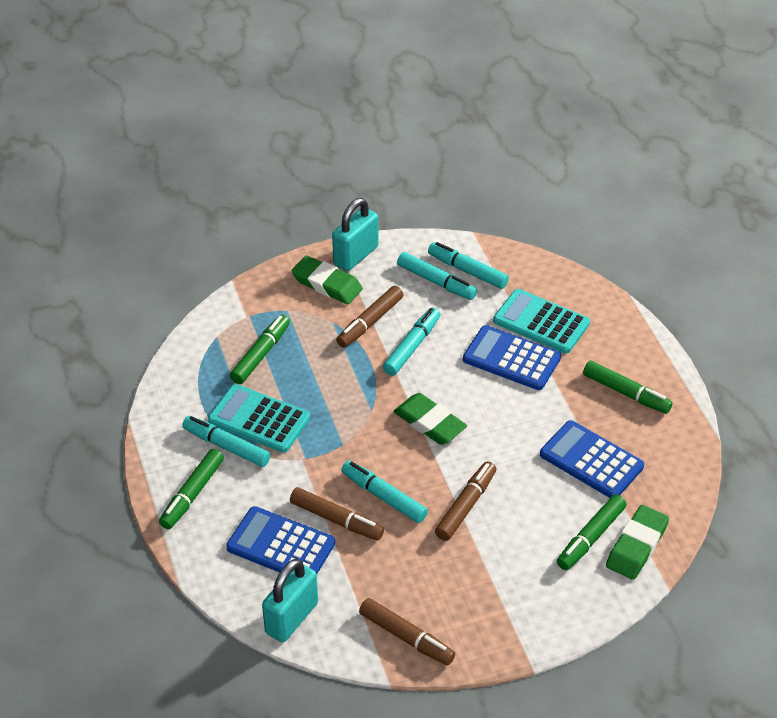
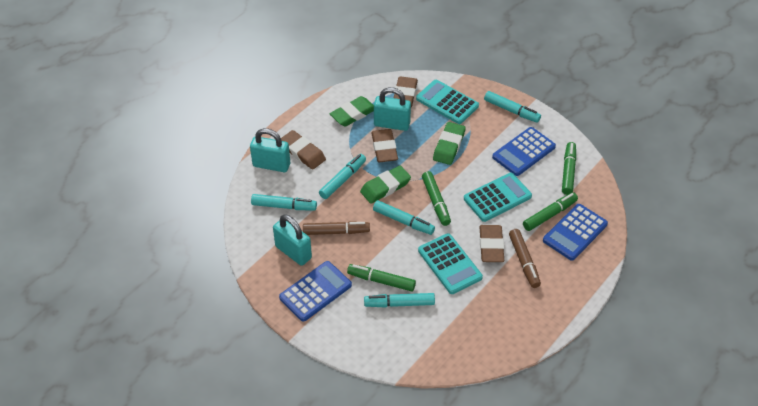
brown eraser: none = 0 -> [281,130,326,170] [371,129,398,162] [394,76,418,107] [479,225,504,262] = 4
brown marker: [290,487,384,541] [336,286,403,348] [359,598,455,665] [435,461,496,541] = 4 -> [303,221,370,235] [509,229,541,288] = 2
turquoise calculator: [208,384,310,453] [493,289,590,354] = 2 -> [416,80,479,124] [418,233,483,294] [464,173,532,222] = 3
turquoise padlock: [262,559,318,643] [332,198,379,271] = 2 -> [250,128,290,172] [273,214,312,266] [374,87,411,131] = 3

